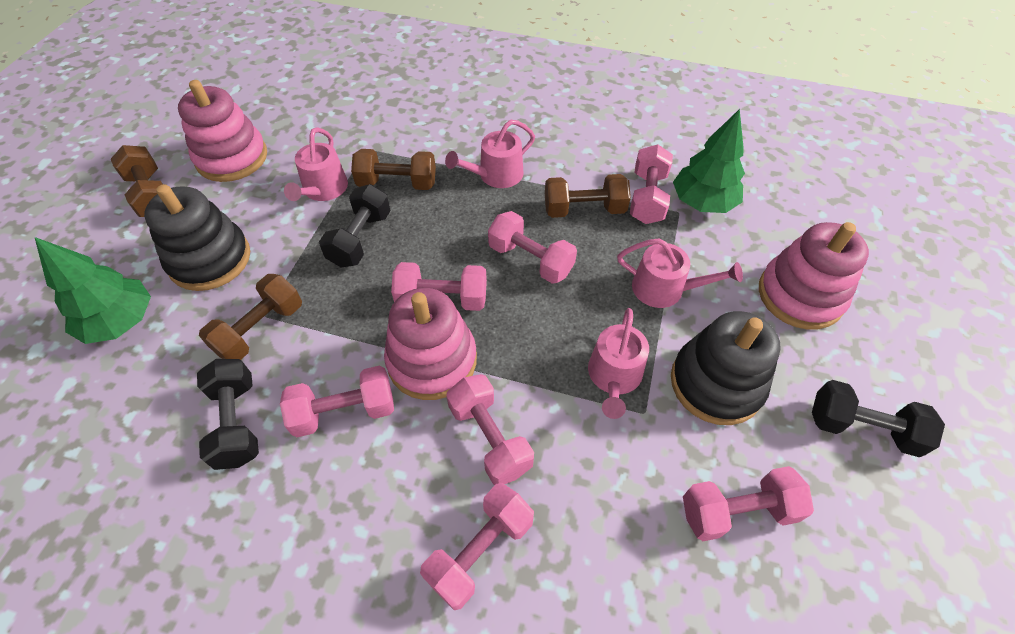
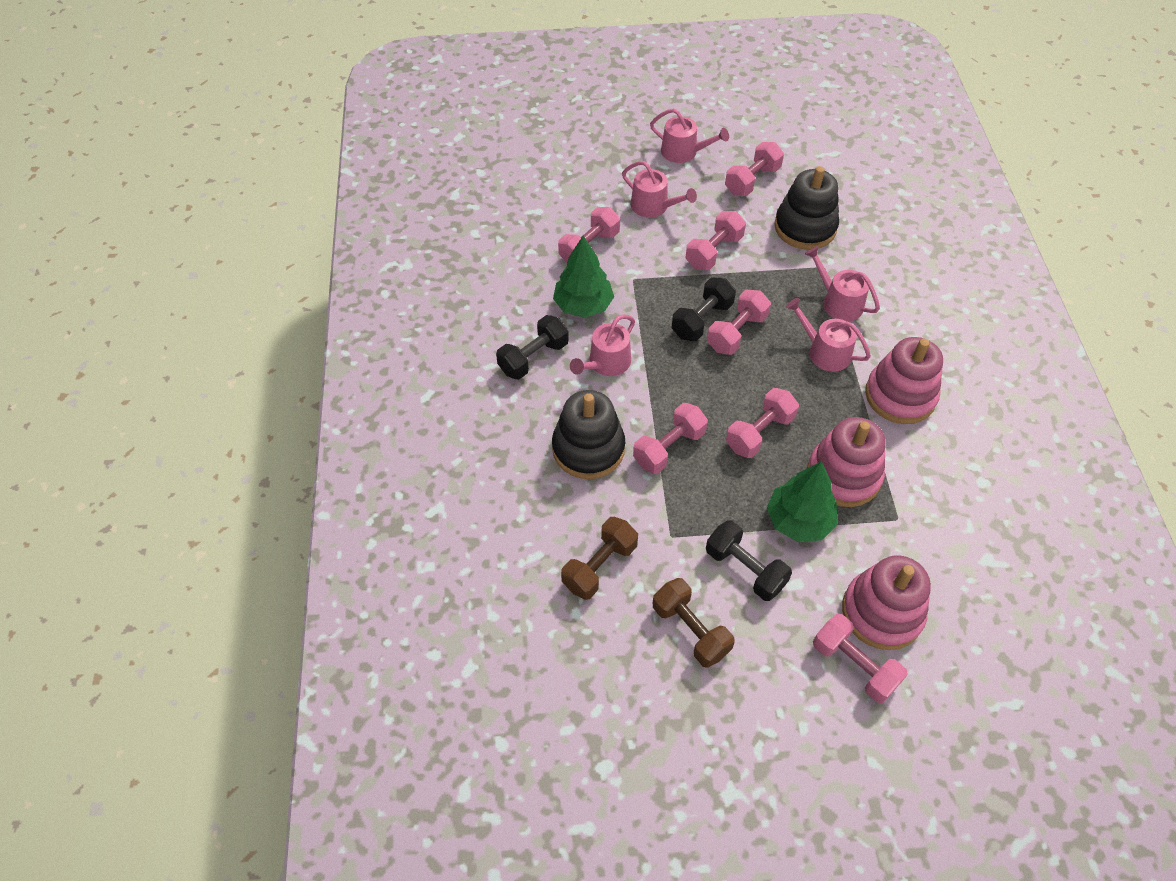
brown dumbbell: [111,145,163,217] [199,274,302,360] [351,149,436,190] [545,174,631,218] = 4 -> [561,517,638,600] [653,578,735,668] = 2
pink watering can: [284,127,348,201] [445,120,535,188] [588,308,649,419] [617,238,743,308] = 4 -> [570,314,635,376] [622,161,697,218] [650,108,729,163] [786,298,871,372] [805,246,880,321] = 5

